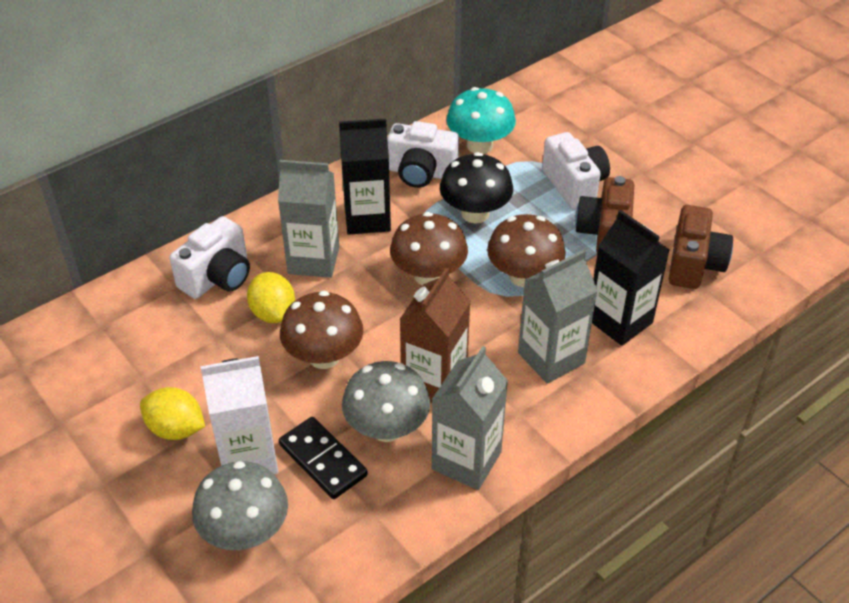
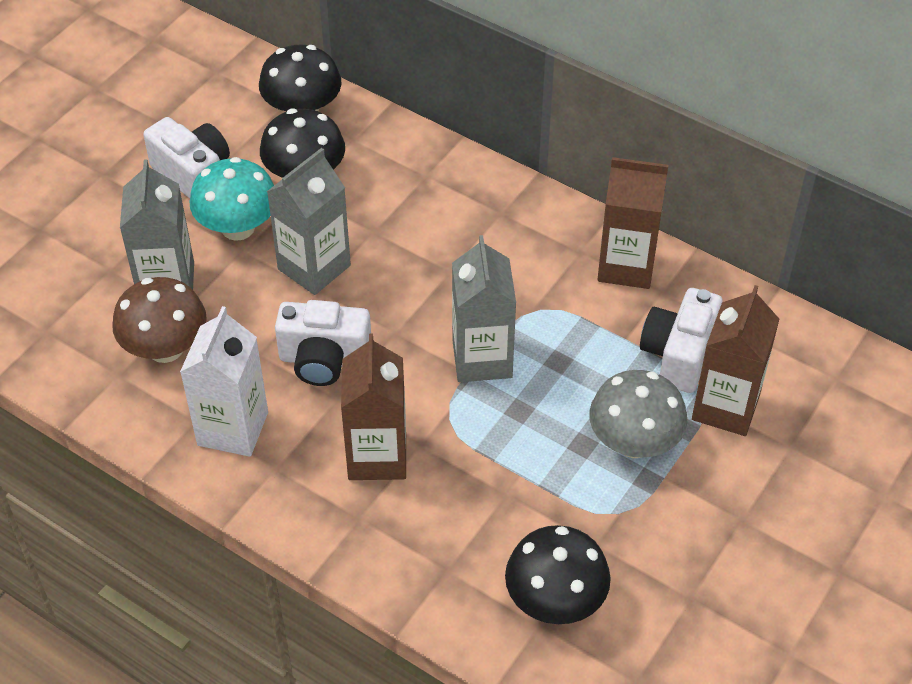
black carton: [339,118,391,235] [592,210,670,346] = 2 -> none = 0
black domino: [279,417,368,499] = 1 -> none = 0
black mushroom: [440,152,513,223] = 1 -> [259,44,341,112] [260,109,345,178] [505,525,611,624] = 3
brown camera: [575,176,634,254] [669,205,733,289] = 2 -> none = 0
brown carton: [400,268,471,403] = 1 -> [341,334,406,480] [597,157,668,289] [692,285,779,436] = 3
brown mushroom: [280,291,363,369] [390,212,468,285] [487,214,566,287] = 3 -> [112,277,207,363] = 1
grey mushroom: [192,461,288,550] [342,361,430,442] = 2 -> [589,370,687,458] = 1
yellow lemon: [140,387,205,440] [247,272,295,323] = 2 -> none = 0

